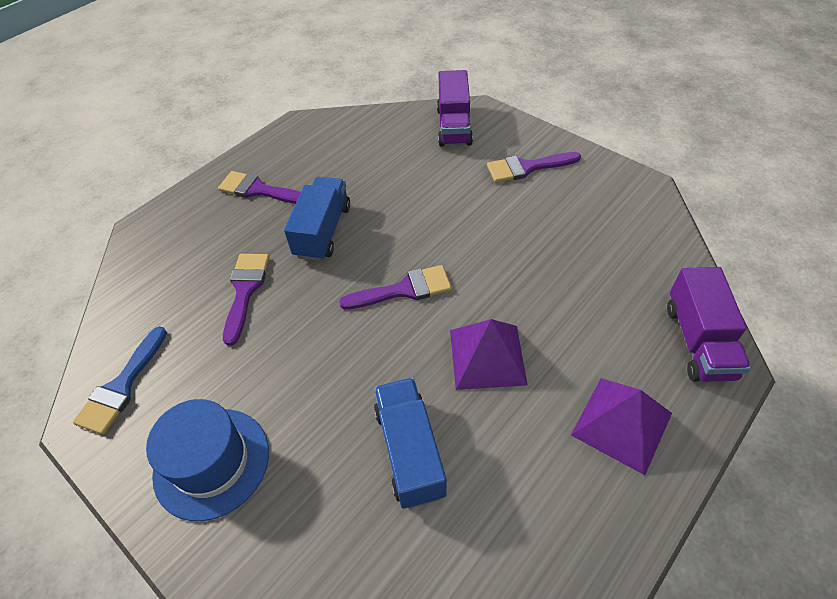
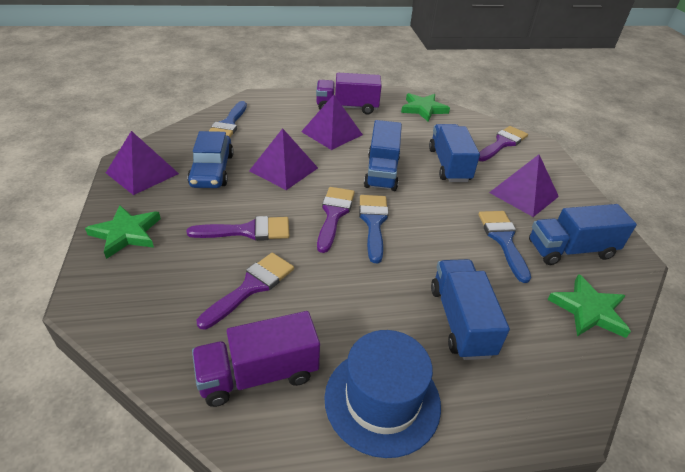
blue brush: [73,326,167,435] = 1 -> [209,101,247,137] [359,195,389,263] [478,211,531,283] = 3
blue car: none = 0 -> [187,131,234,188] = 1
blue truck: [284,177,350,261] [374,378,447,509] = 2 -> [364,120,402,191] [429,124,480,182] [431,259,510,360] [529,204,637,265] = 4
green star: none = 0 -> [85,206,161,259] [401,93,450,122] [547,274,631,338] = 3
purple pyramid: [450,319,527,390] [571,378,672,475] = 2 -> [106,131,179,195] [249,128,318,190] [301,95,363,150] [489,155,559,217] = 4

